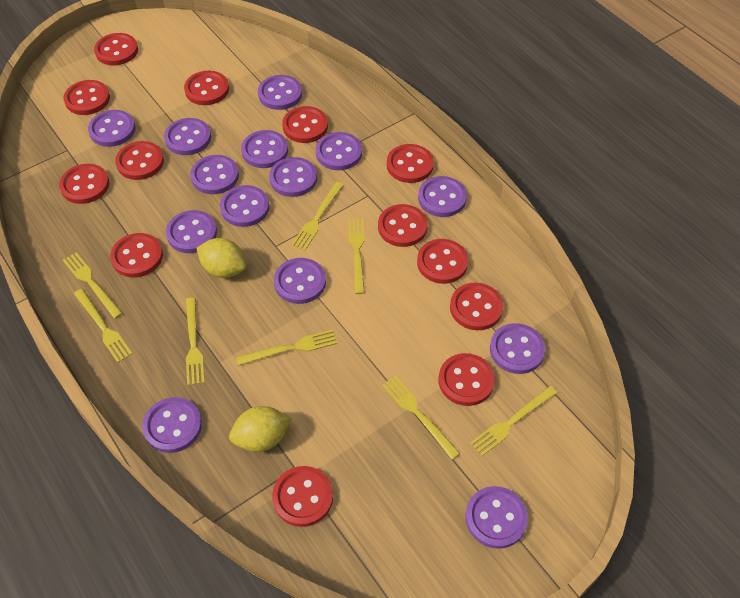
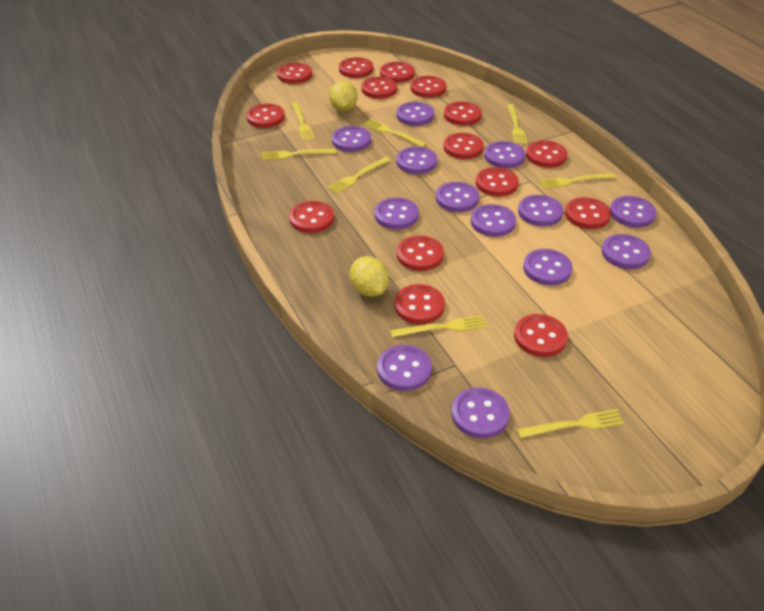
purple button: [88,110,135,147] [142,397,202,453] [164,118,211,155] [166,210,217,253] [190,155,239,194] [220,185,269,227] [241,130,288,168] [258,75,302,110] [269,157,317,197] [274,258,326,304] [316,132,362,170] [418,176,467,217] [466,486,528,549] [490,323,545,374] = 14 -> [332,126,371,152] [374,197,419,229] [377,345,432,391] [396,147,437,174] [397,102,434,126] [436,182,479,212] [451,387,510,438] [471,204,516,237] [484,141,525,168] [518,195,563,226] [523,249,573,286] [601,234,651,269] [610,196,656,228] = 13
red button: [59,164,109,204] [64,80,110,115] [94,33,138,65] [110,233,163,277] [115,141,164,180] [184,71,229,105] [272,466,333,527] [282,106,328,143] [378,204,428,247] [387,144,434,183] [417,239,469,284] [439,353,495,406] [450,283,504,330] = 13 -> [246,104,285,128] [277,63,312,84] [289,201,334,233] [339,57,373,78] [361,77,397,99] [380,62,415,83] [394,284,445,324] [397,236,444,271] [410,76,446,98] [444,101,482,126] [444,133,484,159] [476,167,519,197] [514,314,568,357] [526,140,568,168] [565,197,611,229] = 15

